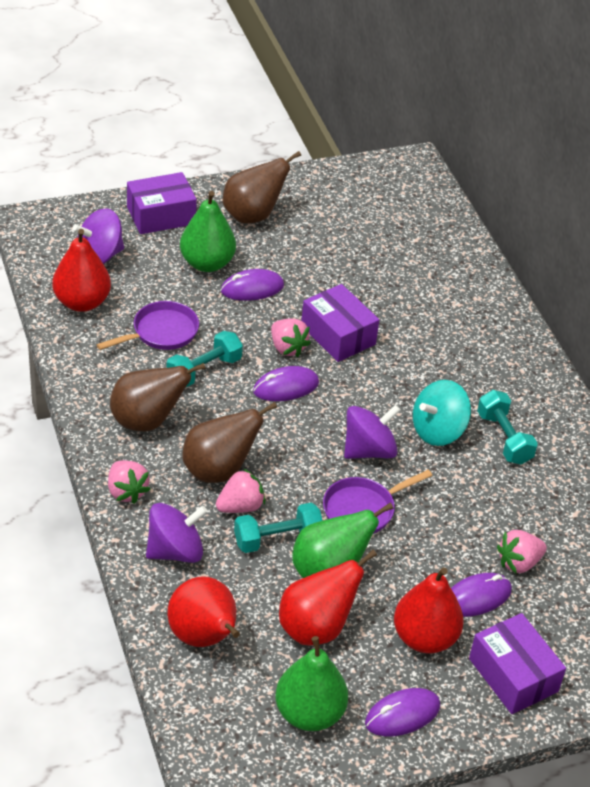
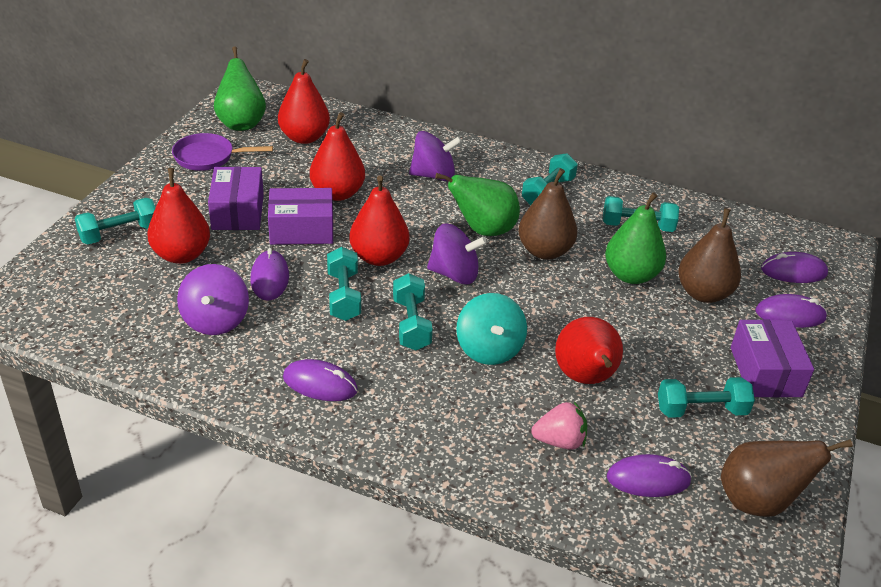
pink strawberry: [108,460,150,504] [216,469,265,513] [271,319,311,357] [497,530,547,573] = 4 -> [531,402,587,450] = 1
purple mouse: [221,269,284,301] [253,366,319,401] [365,688,440,736] [451,573,512,617] = 4 -> [251,248,289,301] [283,359,358,401] [607,454,692,497] [756,294,827,328] [761,252,828,283] = 5
purple pan: [97,301,199,350] [323,470,433,534] = 2 -> [172,133,273,171] = 1
red pear: [52,229,111,312] [167,576,240,647] [279,550,377,646] [394,567,464,654] = 4 -> [147,168,210,264] [278,59,330,144] [310,112,365,201] [349,176,409,266] [555,317,623,384] = 5
turquoise dumbbell: [166,331,243,388] [234,503,323,553] [477,390,538,465] = 3 -> [75,198,156,244] [327,247,361,321] [393,273,433,350] [522,153,578,205] [603,196,679,232] [658,377,755,418] = 6

